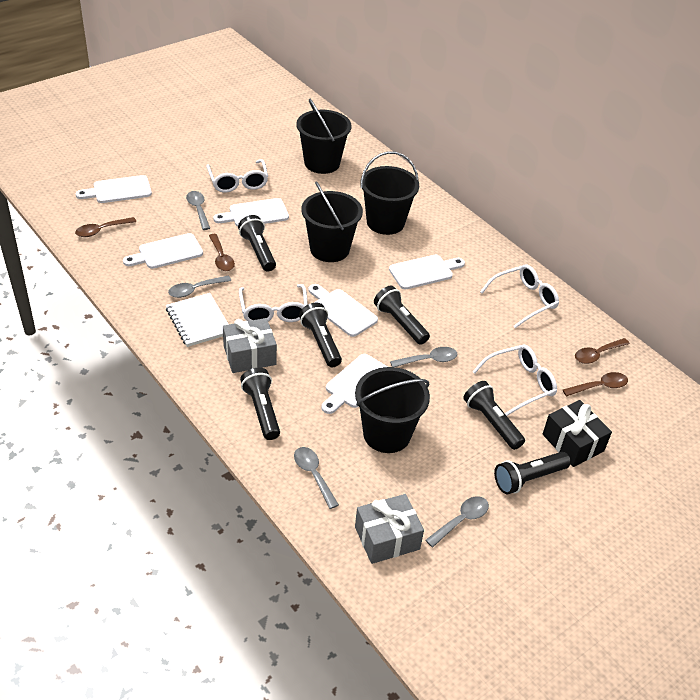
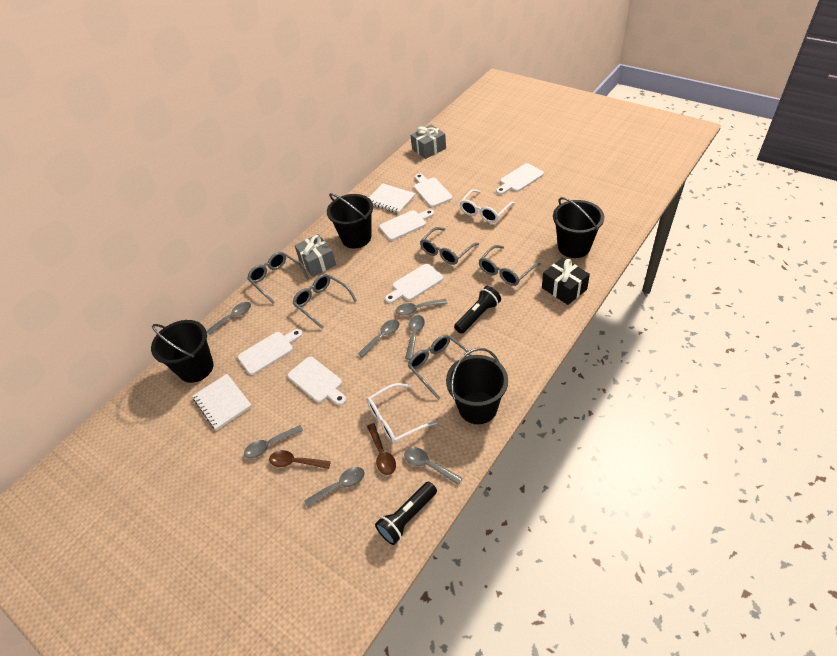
black flashlight: [238,215,276,271] [240,368,280,440] [299,303,342,367] [374,286,430,345] [463,381,525,450] [494,452,571,494] = 6 -> [375,482,437,545] [454,286,501,334] = 2
brown spoon: [75,217,136,237] [209,234,235,271] [563,372,628,396] [575,338,630,364] = 4 -> [269,450,331,469] [367,423,396,475] = 2
grey glasses: none = 0 -> [247,252,309,304] [293,274,357,329] [408,334,472,400] [420,227,479,265] [479,245,540,286] = 5
grey spoon: [168,276,231,298] [186,191,210,230] [294,447,339,509] [390,347,458,367] [425,496,489,547] = 5 -> [206,302,251,335] [244,425,303,458] [304,467,365,508] [358,320,400,358] [396,299,447,316] [404,447,462,485] [405,315,425,360] = 7
white glasses: [207,159,268,193] [239,284,308,322] [472,345,557,416] [480,264,559,328] = 4 -> [367,383,437,444] [460,189,515,223] = 2
white notebook: [166,293,229,347] = 1 -> [192,374,252,430] [369,184,416,213] = 2

